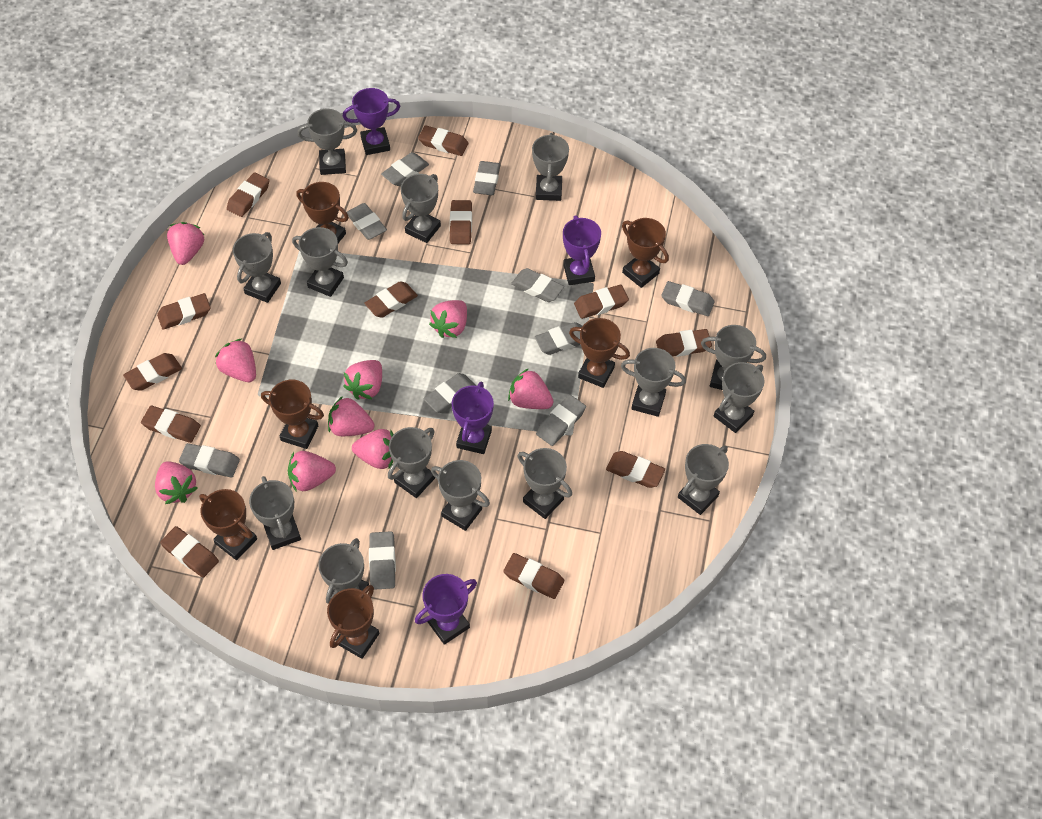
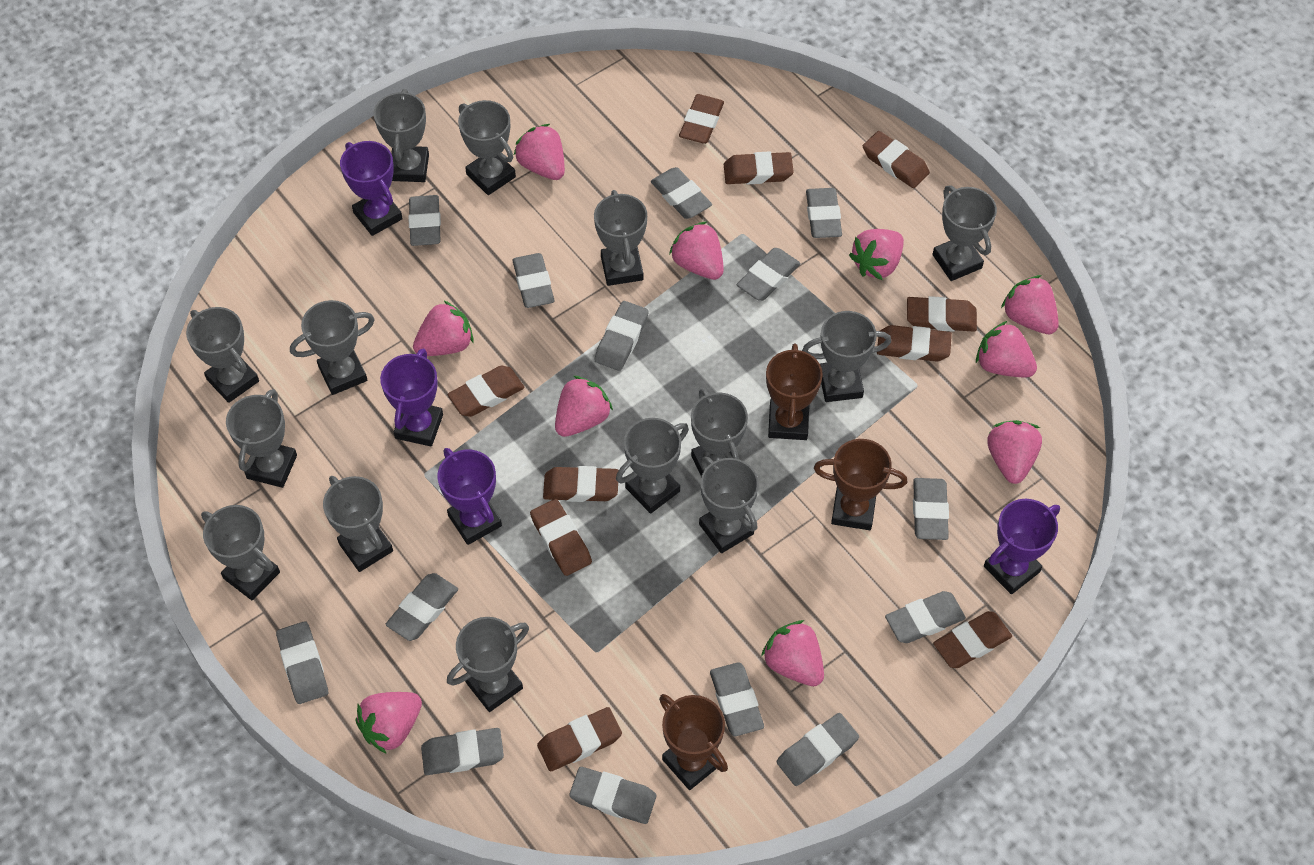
brown eraser: [123,353,182,391] [141,406,201,443] [157,293,211,329] [160,526,219,578] [227,172,270,217] [364,281,418,318] [418,125,468,156] [450,200,472,244] [503,553,564,599] [574,285,629,319] [606,451,665,488] [656,329,712,357] = 12 -> [447,366,524,417] [530,499,592,576] [537,707,622,771] [543,466,619,502] [679,94,724,144] [724,151,794,185] [863,131,930,188] [877,325,952,362] [907,296,977,332] [933,611,1012,668] = 10
brown trophy: [199,489,257,560] [261,380,324,449] [296,182,349,243] [327,585,380,659] [569,318,630,388] [622,218,669,288] = 6 -> [659,694,728,790] [766,344,823,440] [814,439,907,530] = 3
grey eraser: [179,443,240,477] [347,203,387,240] [369,531,396,590] [381,152,429,186] [424,373,476,413] [473,161,500,195] [511,268,564,302] [535,322,582,355] [536,395,586,446] [662,281,715,316] = 10 -> [276,621,328,704] [386,573,458,641] [408,195,441,246] [421,728,504,775] [513,253,554,308] [569,767,656,824] [595,301,649,371] [651,167,712,219] [710,662,764,736] [736,248,800,301] [777,713,859,786] [806,188,842,238] [885,591,966,643] [913,478,949,540] = 14
pink strawberry: [155,461,198,504] [167,222,204,265] [215,338,256,382] [288,451,336,492] [328,396,375,436] [343,360,382,400] [352,429,394,470] [429,300,467,338] [508,368,554,409] = 9 -> [356,692,422,754] [413,301,474,356] [514,124,565,180] [555,376,613,437] [669,222,724,280] [761,620,824,686] [849,229,904,280] [976,321,1037,377] [987,420,1042,484] [1001,275,1059,334] = 10

